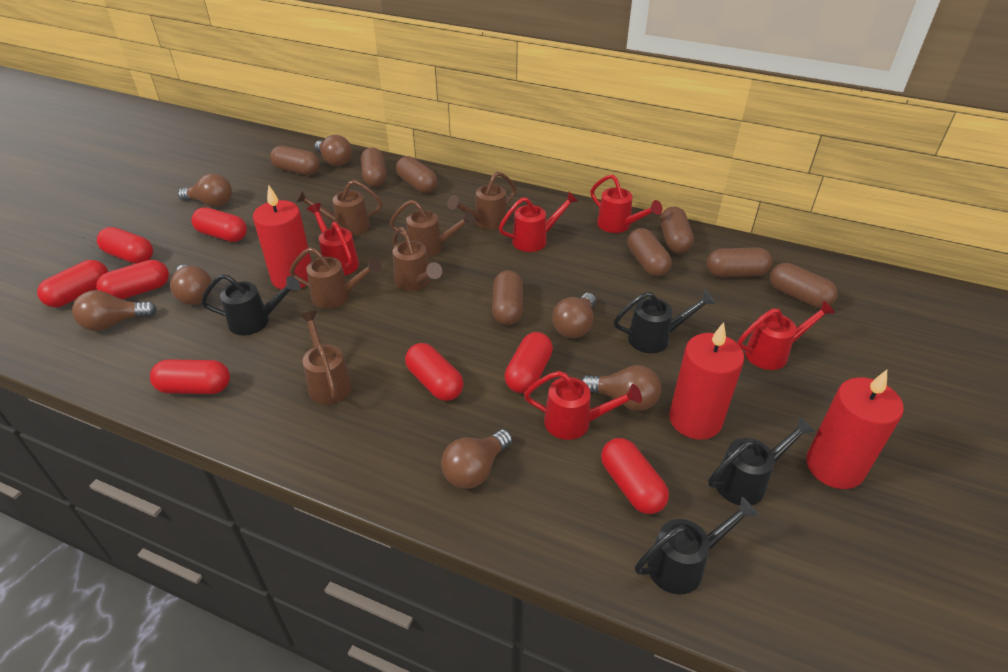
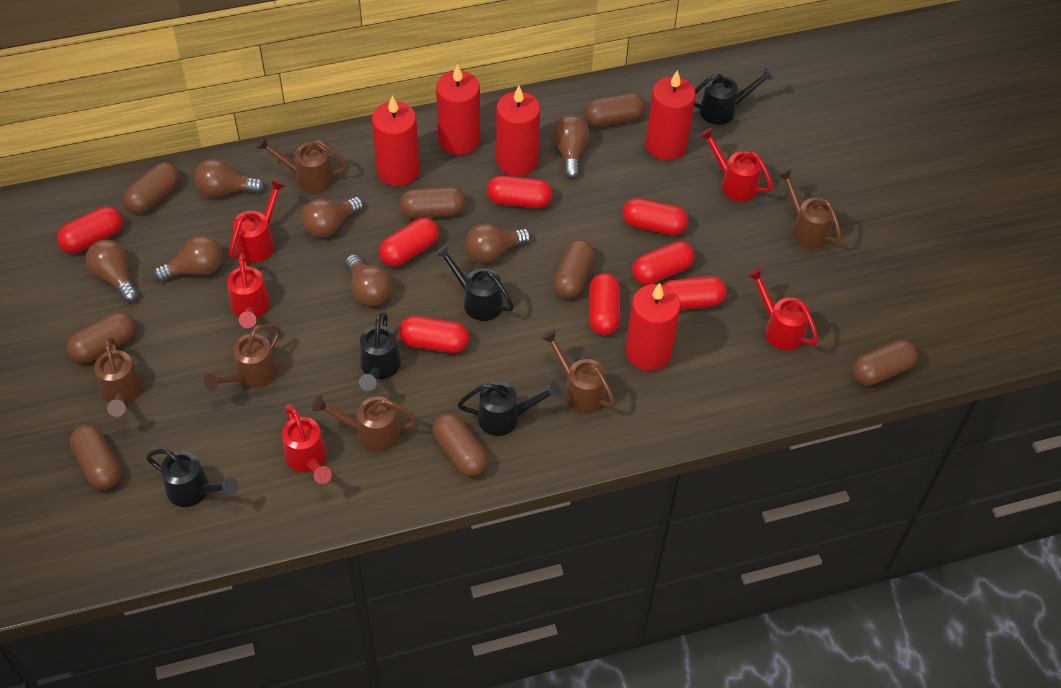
black watering can: [201,274,301,335] [614,290,715,353] [635,497,759,595] [708,416,816,505] = 4 -> [146,449,238,507] [359,312,401,391] [434,244,514,321] [458,381,562,436] [694,67,774,125] = 5
red candle: [253,185,311,290] [669,322,744,440] [806,370,904,489] = 3 -> [372,96,419,186] [436,64,480,155] [496,86,540,176] [626,283,681,371] [645,70,696,160] = 5

